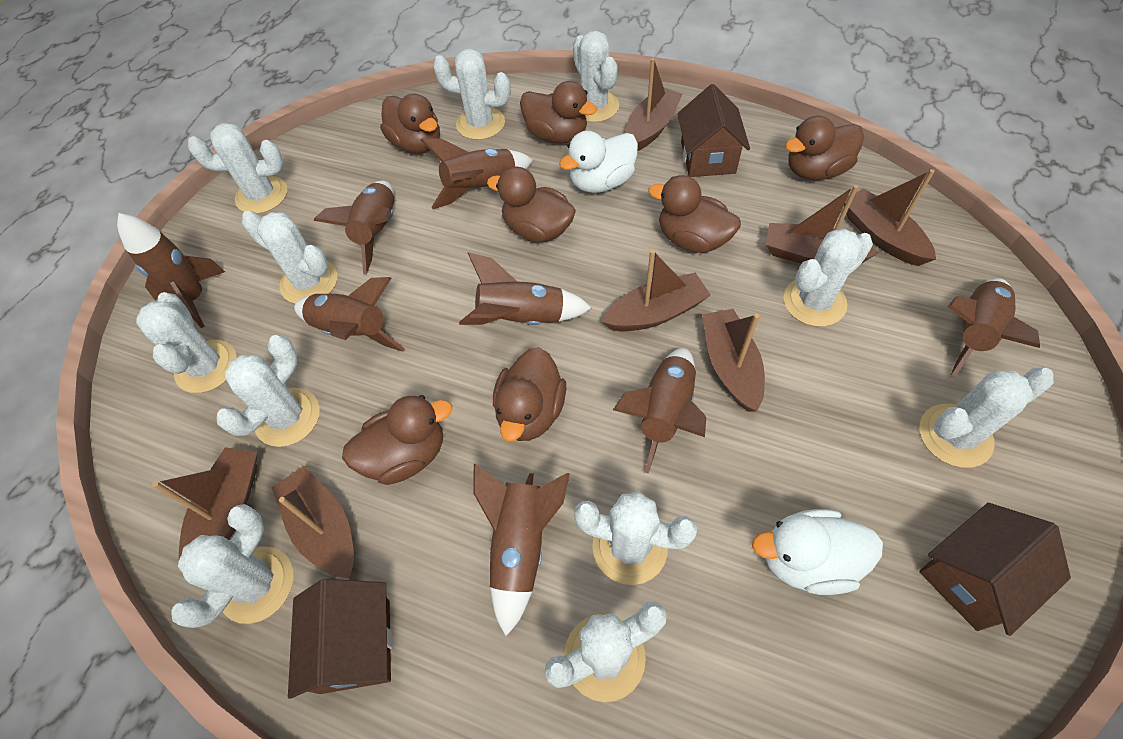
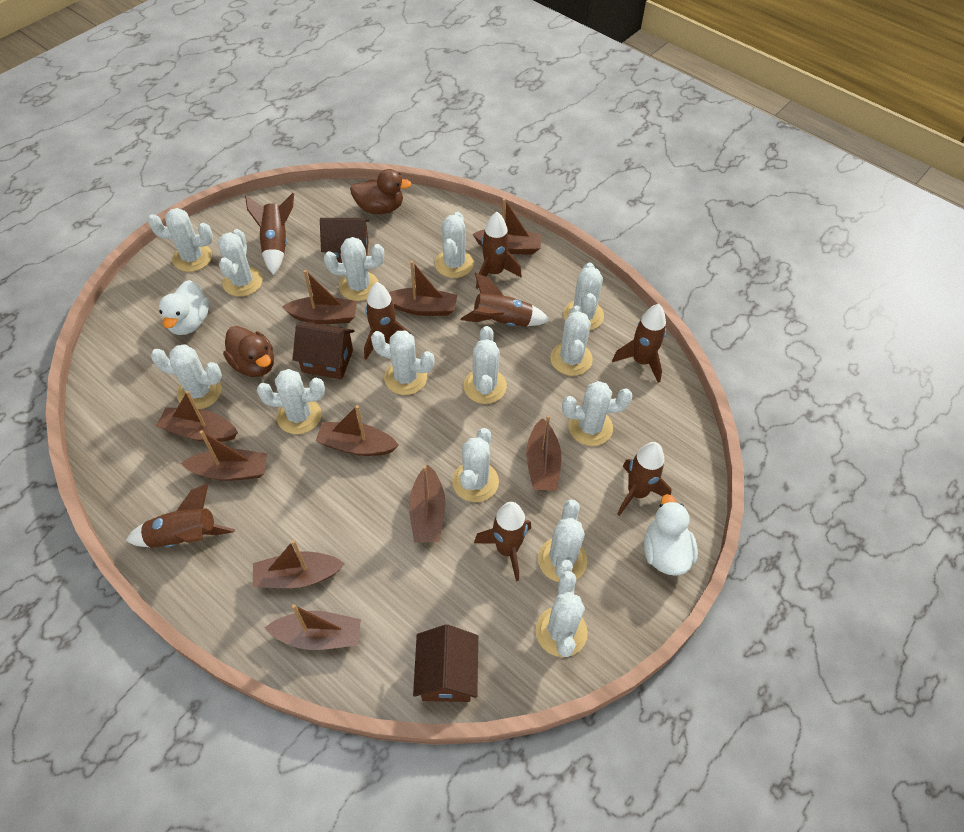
brown boat: [152,447,257,559] [272,466,354,578] [602,250,711,331] [626,58,683,151] [702,309,765,412] [766,185,879,264] [844,169,936,266] = 7 -> [156,391,238,442] [181,430,267,481] [253,540,345,588] [265,604,361,650] [282,270,357,324] [316,405,399,456] [389,261,457,316] [409,465,446,543] [472,198,542,255] [526,415,561,490] = 10
brown duck: [342,395,452,485] [380,94,440,154] [487,167,576,242] [493,347,566,441] [520,81,597,143] [648,175,741,253] [785,116,864,180] = 7 -> [223,326,274,377] [350,169,411,214] = 2
white cactus: [136,292,237,393] [171,504,293,628] [188,123,287,214] [216,335,320,447] [242,211,337,304] [433,49,511,140] [544,601,667,702] [573,31,619,123] [574,492,697,585] [784,229,873,327] [920,368,1054,468] = 11 -> [148,208,213,272] [151,344,222,409] [218,229,263,297] [257,369,325,434] [324,237,384,301] [371,330,434,395] [435,212,474,278] [452,428,499,502] [463,326,507,404] [536,571,588,657] [538,499,587,582] [550,306,593,376] [562,381,633,446] [563,262,604,330] = 14

